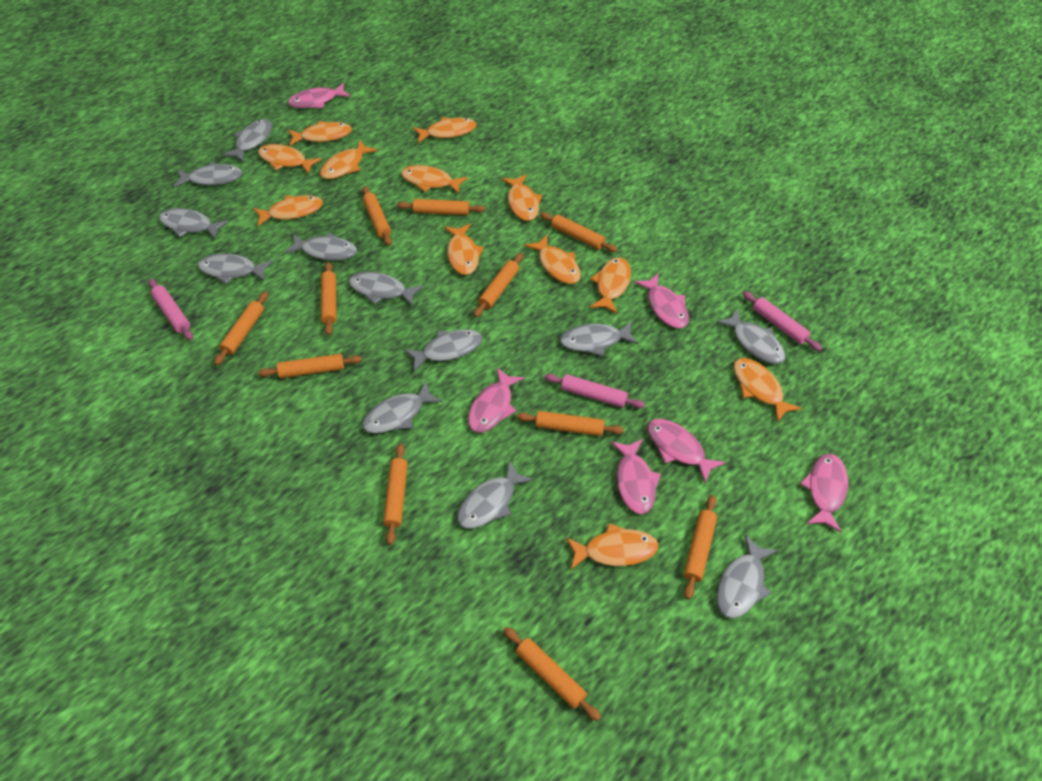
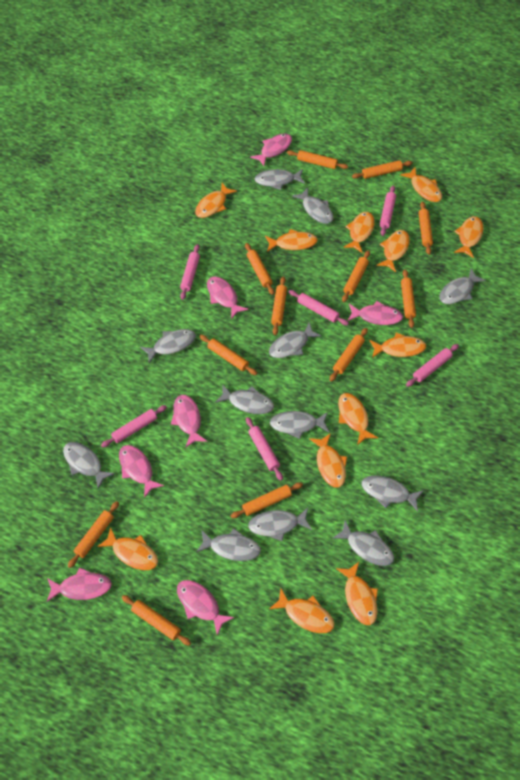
orange rolling pin: [214,292,268,366] [258,354,362,378] [321,262,336,335] [362,186,392,246] [383,443,408,545] [397,199,485,215] [474,253,523,317] [504,627,601,721] [517,411,624,436] [540,212,617,252] [684,495,717,599] = 11 -> [68,501,119,568] [121,595,191,646] [200,335,257,375] [230,482,303,518] [245,243,274,295] [271,277,287,335] [287,150,348,169] [330,328,368,382] [342,250,370,302] [352,160,413,179] [401,270,416,328] [419,202,433,255] = 12
pink fish: [288,83,351,108] [468,367,524,433] [611,439,661,514] [634,273,689,329] [647,419,726,483] [800,454,848,532] = 6 -> [46,567,112,602] [119,445,164,498] [171,395,207,448] [177,580,235,635] [207,276,249,319] [250,134,292,166] [348,301,403,325] = 7
pink rolling pin: [148,279,193,340] [544,374,645,408] [743,291,822,351] = 3 -> [101,405,167,448] [180,244,200,300] [246,417,283,481] [289,290,349,325] [380,185,396,236] [406,344,459,387] = 6

